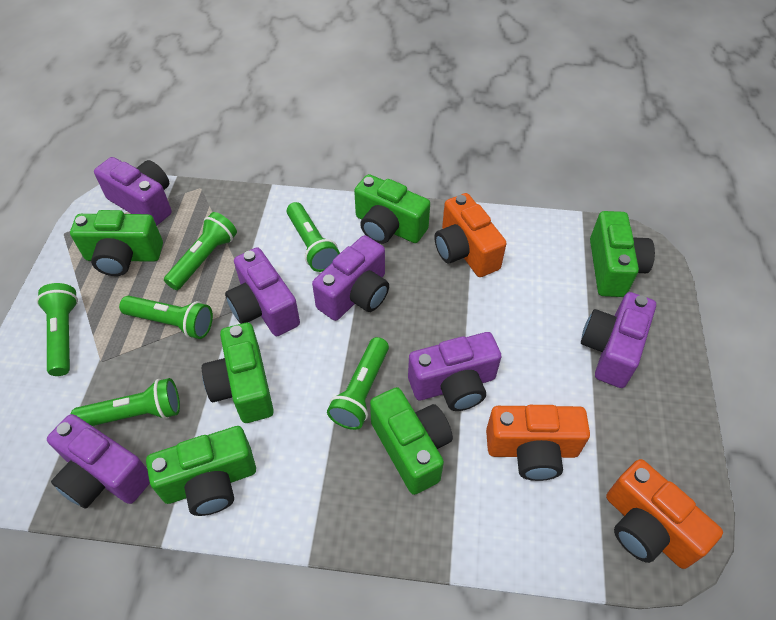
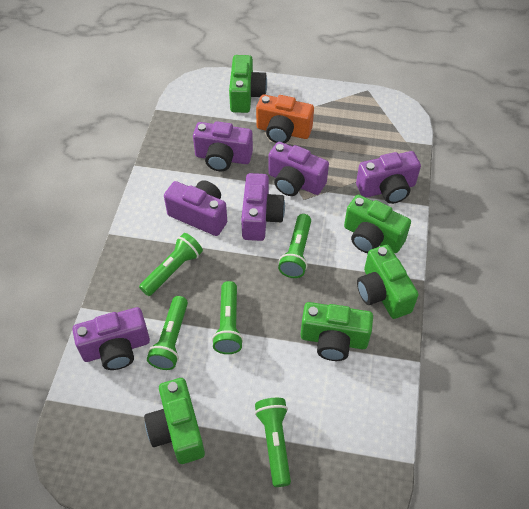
green camera: [70,210,163,276] [146,426,256,516] [202,323,274,423] [354,174,430,244] [370,387,453,495] [590,211,655,297] = 6 -> [144,378,205,464] [229,55,267,113] [301,302,373,361] [344,194,411,253] [357,245,419,319] = 5
green flashlight: [37,283,78,376] [71,378,180,426] [119,295,213,339] [164,212,237,290] [287,202,340,272] [327,337,389,430] = 6 -> [139,233,203,296] [147,296,188,370] [212,281,243,354] [255,398,291,487] [278,214,311,278] = 5
orange camera: [434,193,507,277] [486,405,590,481] [606,459,723,569] = 3 -> [256,94,314,143] = 1

